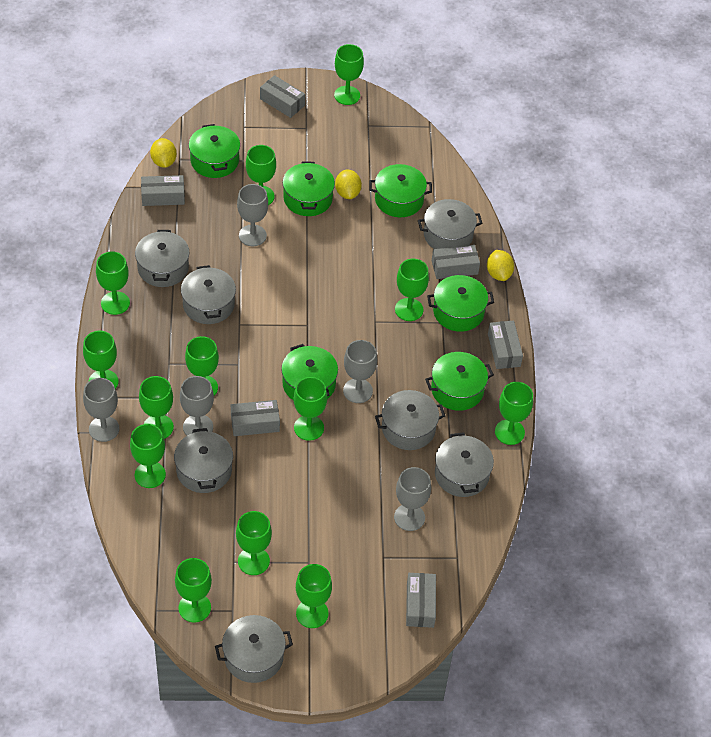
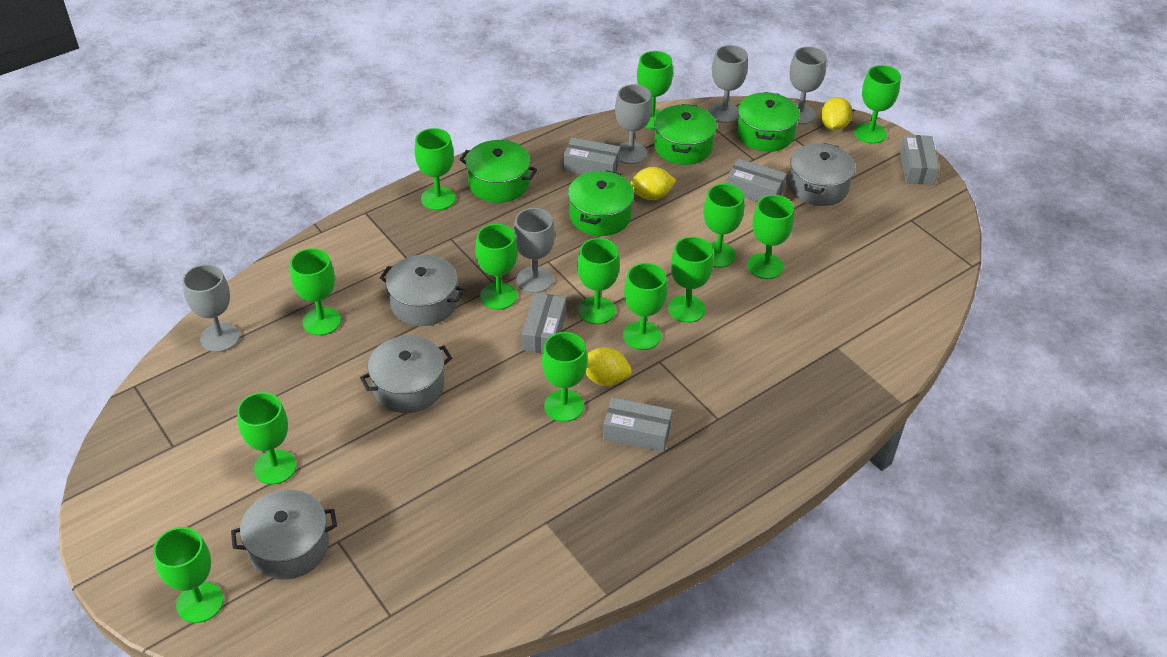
green pot: [189,124,240,178] [281,344,338,400] [282,162,335,216] [369,164,432,217] [425,352,494,411] [427,275,494,332] = 6 -> [459,140,537,203] [568,170,634,236] [654,104,717,165] [737,92,800,152] = 4
grey box: [141,175,185,206] [231,400,280,436] [260,75,305,118] [406,573,436,628] [432,245,480,279] [488,321,523,369] = 6 -> [522,292,566,353] [563,137,620,175] [603,397,673,452] [727,159,787,202] [900,135,939,185] = 5
grey pot: [135,230,189,287] [174,428,233,493] [181,265,236,324] [215,615,293,683] [375,390,445,450] [418,199,483,249] [435,432,494,497] = 7 -> [231,490,337,580] [360,336,452,413] [380,255,465,326] [788,143,855,206] = 4

